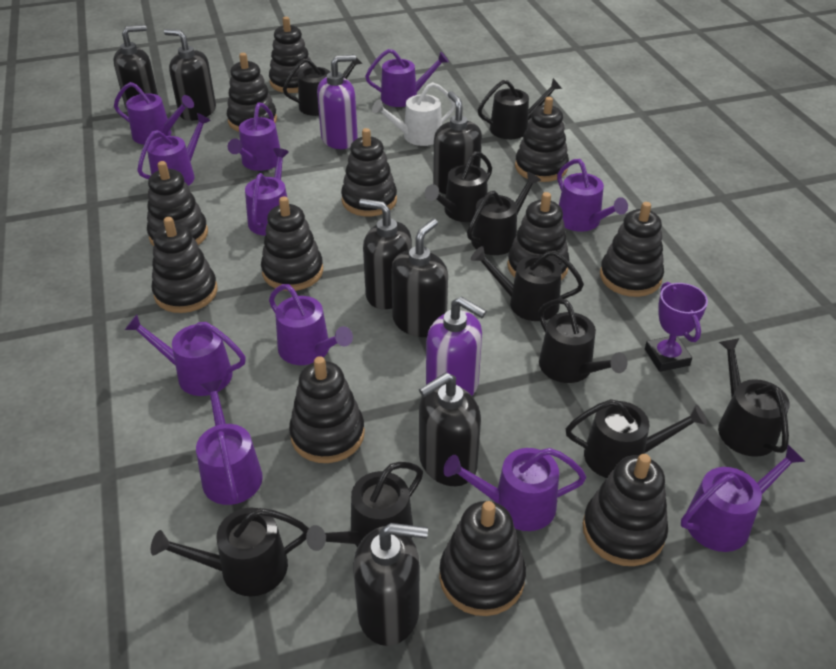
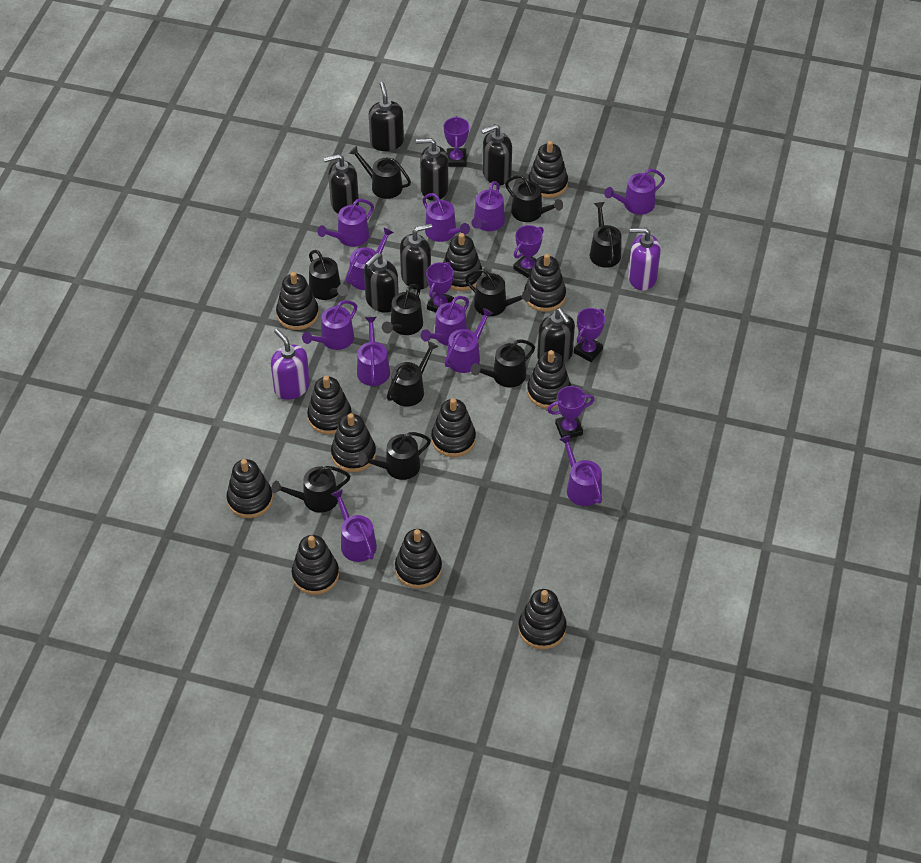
purple trophy: [645,282,708,372] = 1 -> [426,262,454,312] [444,116,469,167] [513,225,544,278] [547,386,594,438] [574,308,605,362] = 5
white watering can: [372,82,455,146] = 1 -> none = 0

